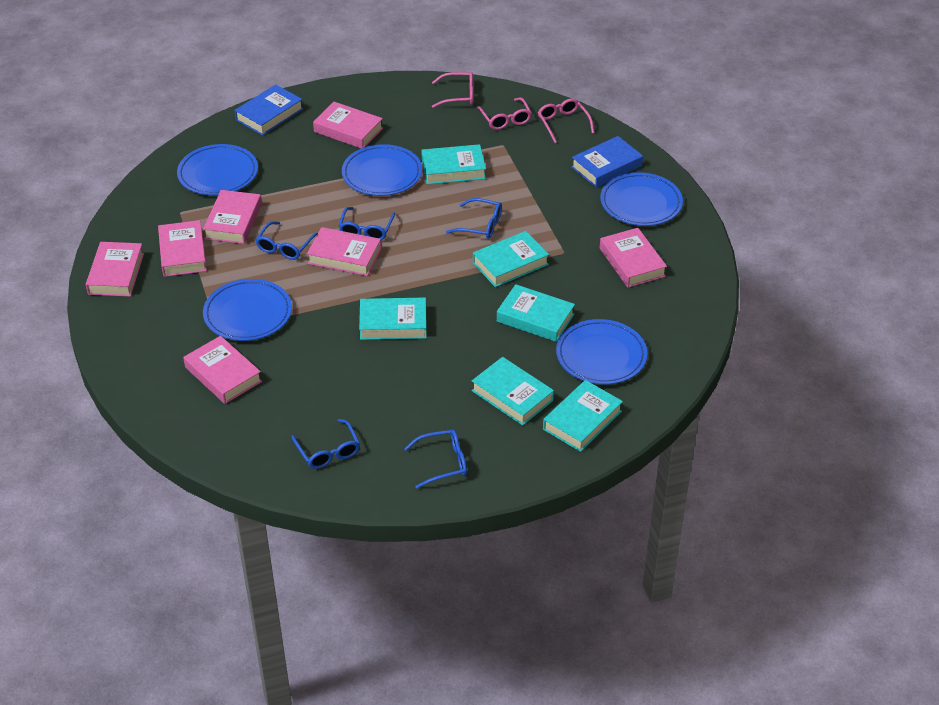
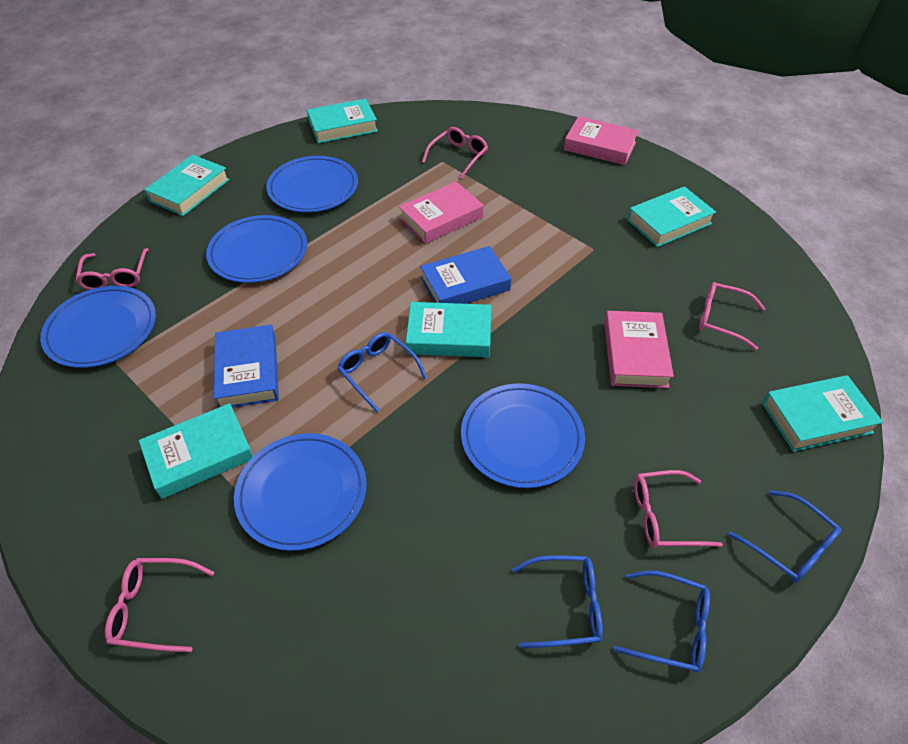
blue glasses: [256,221,318,260] [292,419,360,469] [338,207,395,240] [404,430,467,488] [446,198,502,239] = 5 -> [337,332,427,412] [512,555,603,648] [614,570,710,673] [729,490,842,583] = 4
pink book: [86,242,144,297] [158,220,207,277] [183,336,262,404] [203,190,262,244] [307,227,381,276] [313,102,383,148] [600,228,667,288] = 7 -> [399,182,484,244] [564,116,639,165] [604,311,674,388] = 3
pink glasses: [432,72,473,108] [477,98,532,130] [538,98,594,143] = 3 -> [75,248,149,290] [105,558,214,652] [422,127,488,179] [634,470,723,548] [699,282,765,350] = 5

